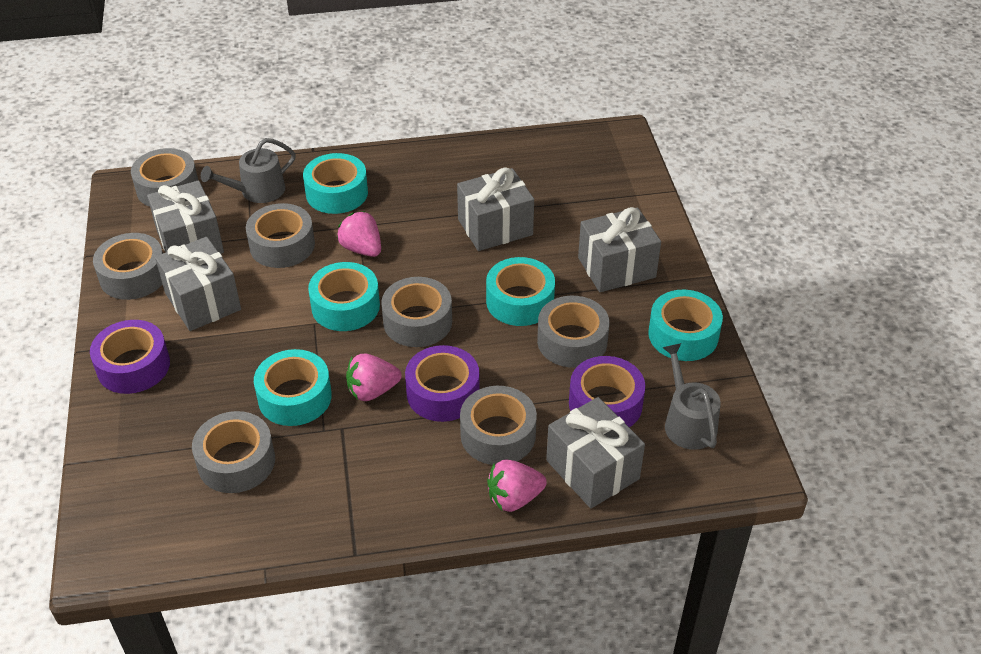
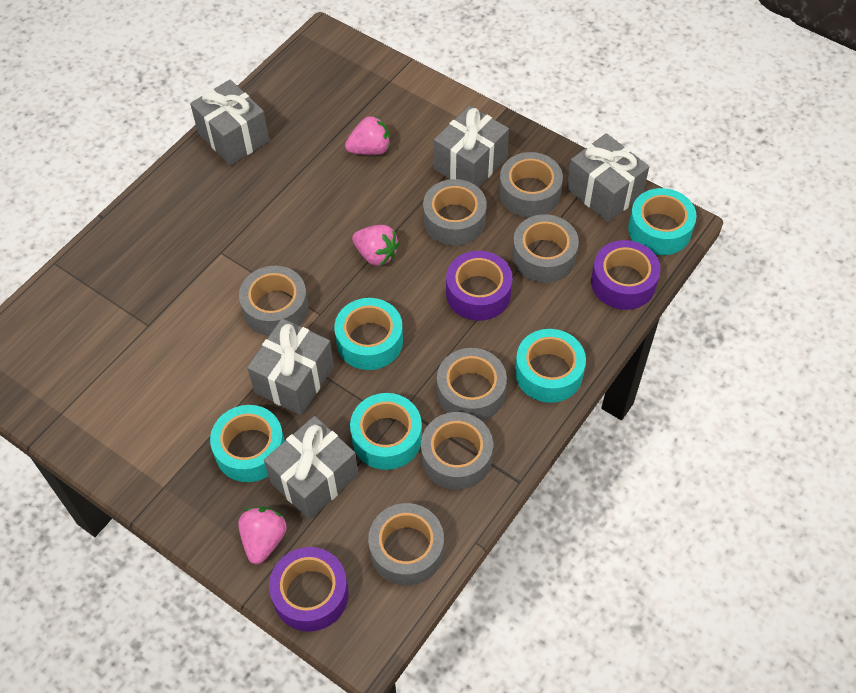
grey watering can: [201,138,296,203] [662,343,721,450] = 2 -> none = 0

